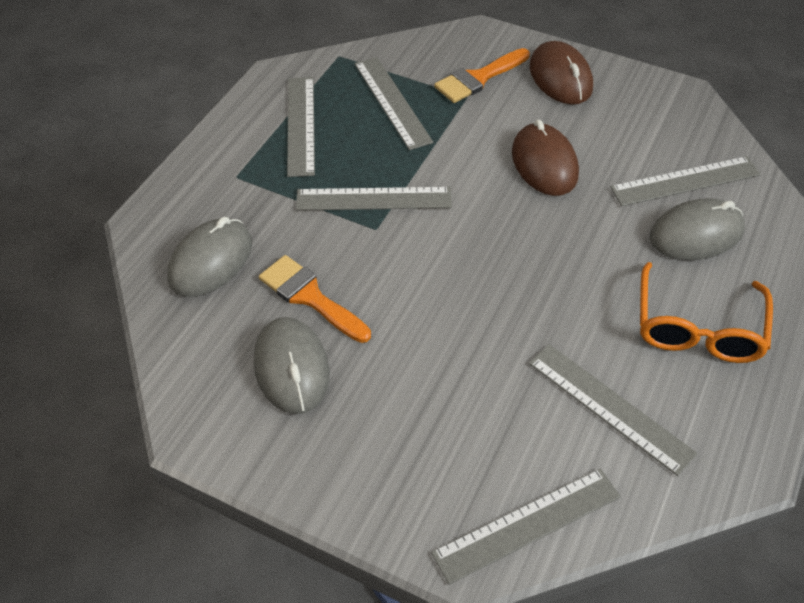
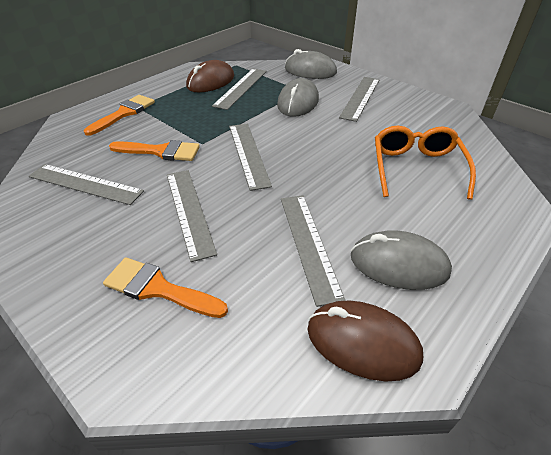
orange brush: [259,255,371,343] [434,48,530,103] = 2 -> [84,95,155,136] [103,257,228,318] [109,140,200,161] = 3

